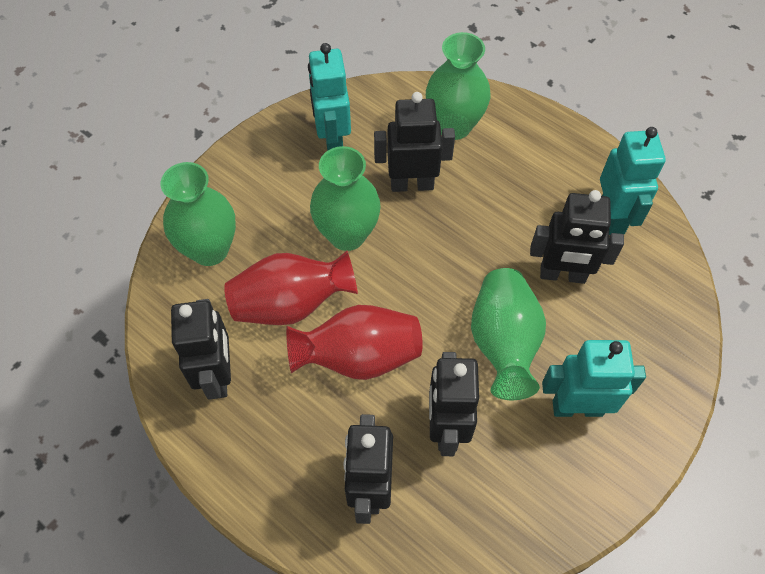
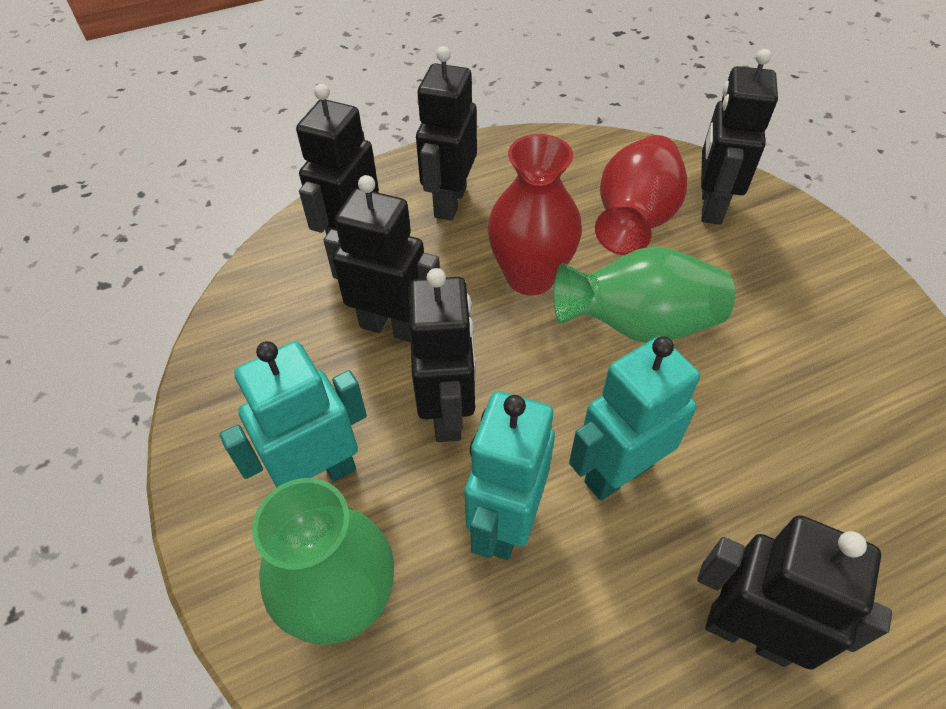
black robot: [171,299,231,400] [343,414,393,524] [374,92,455,192] [429,352,479,456] [530,190,624,284] = 5 -> [296,84,379,235] [324,175,440,342] [409,268,476,442] [416,46,477,221] [697,515,892,670] [701,49,778,225] = 6
green vase: [161,162,236,266] [310,146,381,251] [426,32,490,140] [471,268,546,400] = 4 -> [252,478,394,645] [554,246,735,343] = 2

